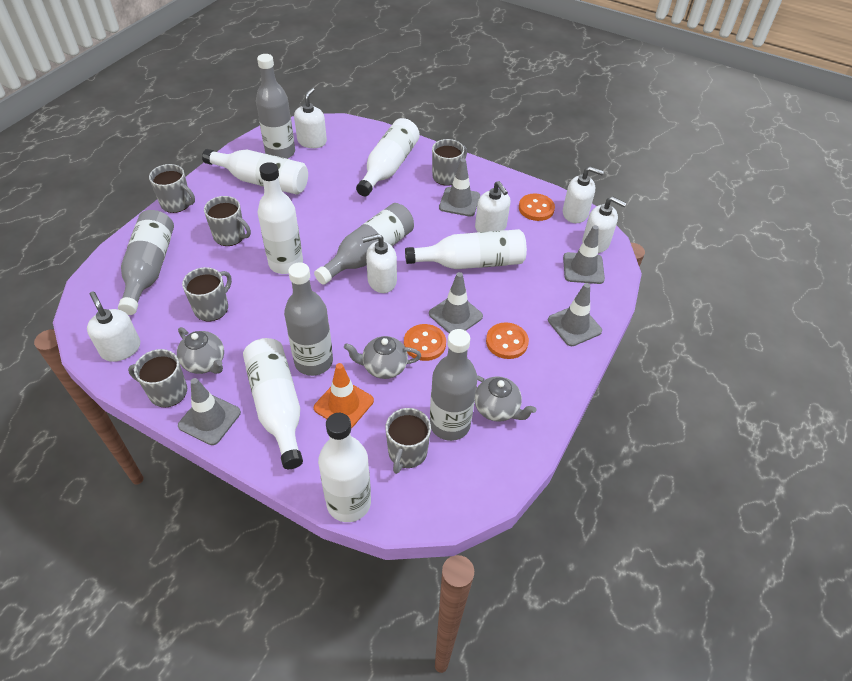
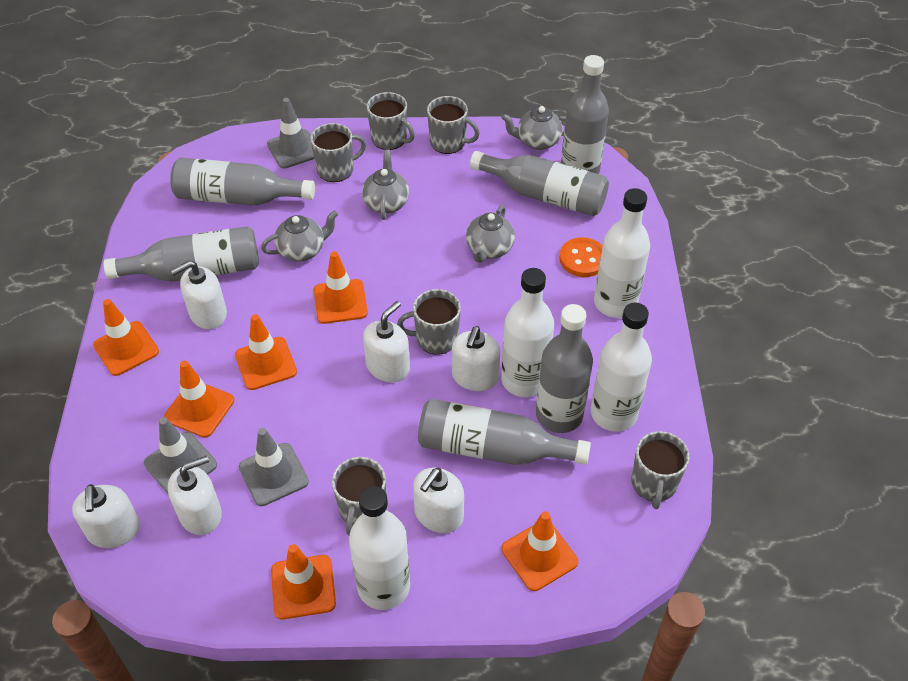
grey bottle: [118,210,174,315] [256,54,295,159] [284,263,333,376] [314,203,414,285] [430,329,478,441] = 5 -> [104,226,259,282] [170,158,315,206] [418,399,591,465] [470,151,609,216] [536,304,593,433] [561,55,609,174] = 6
grey teapot: [177,327,224,374] [344,336,421,379] [475,375,537,422] = 3 -> [261,210,338,262] [362,149,409,220] [466,205,515,263] [501,106,566,150] = 4
grey traffic cone: [178,378,241,445] [429,272,483,333] [439,159,480,217] [548,283,602,346] [563,225,605,284] = 5 -> [144,417,217,494] [239,428,309,506] [267,98,314,169] = 3
orange button: [404,324,446,361] [486,322,529,359] [519,193,555,221] = 3 -> [559,237,603,277] = 1
orange traffic cone: [314,363,374,429] = 1 -> [93,299,159,376] [164,361,234,438] [235,314,297,390] [271,544,336,620] [314,251,368,324] [502,511,578,591] = 6
white bottle: [202,149,308,195] [243,338,303,469] [258,162,303,274] [318,413,371,522] [356,118,420,196] [405,229,527,269] = 6 -> [349,486,410,610] [501,268,554,397] [591,303,652,432] [594,188,650,318] = 4

